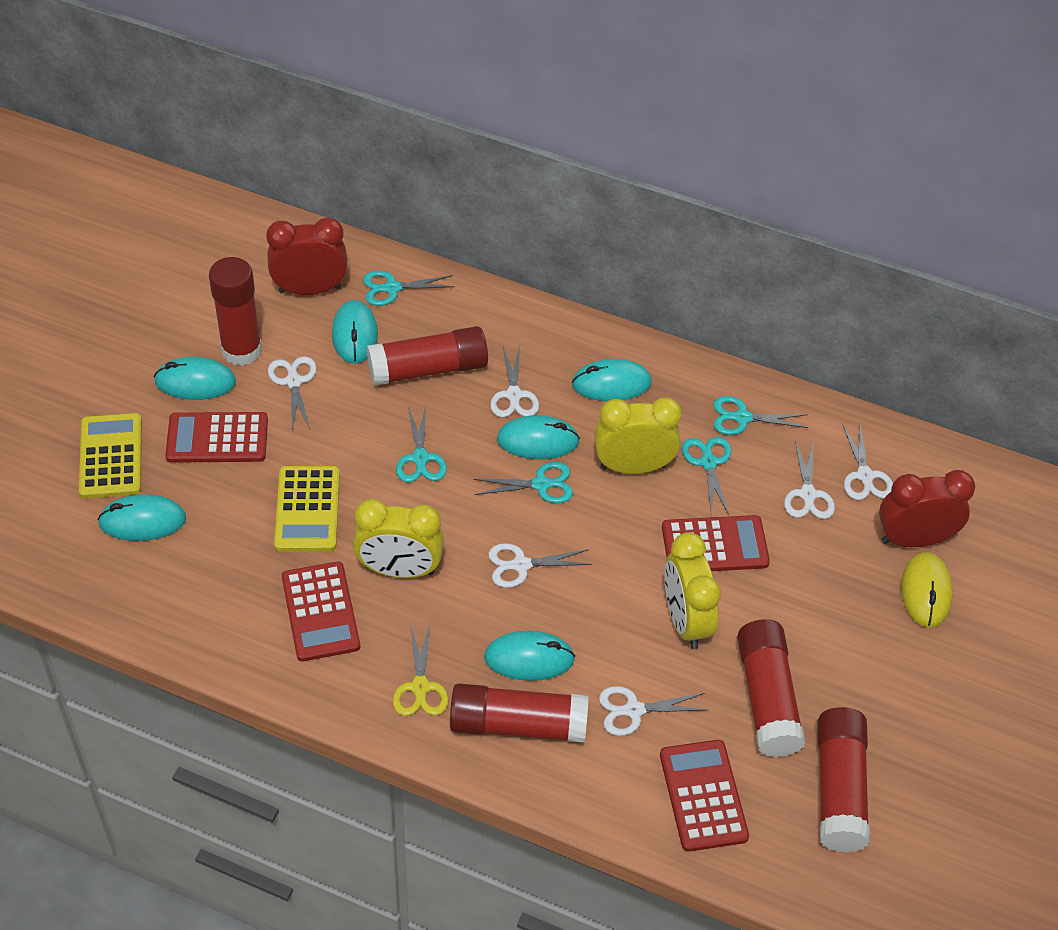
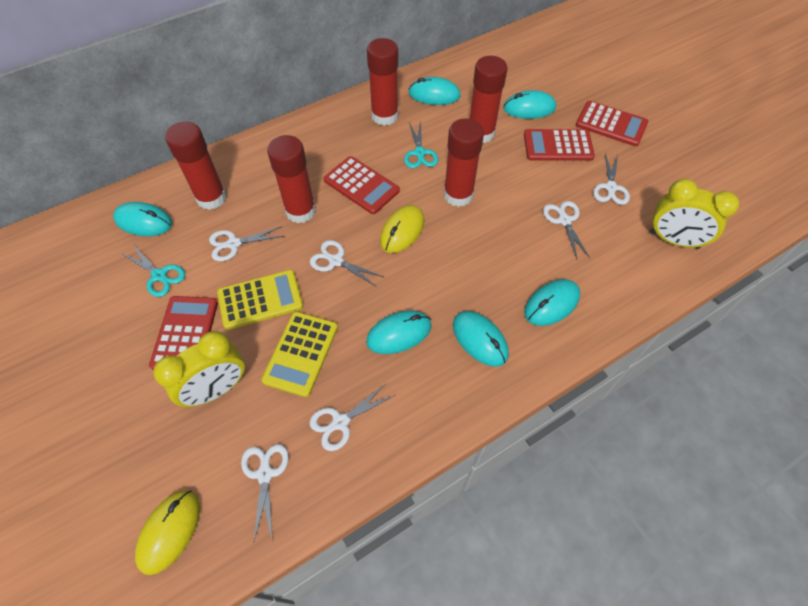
red clock: [266,217,347,295] [879,470,975,547] = 2 -> none = 0
turquoise scissors: [363,271,455,306] [396,405,447,482] [473,462,573,503] [682,437,731,515] [714,396,809,435] = 5 -> [121,243,185,297] [404,120,438,168] = 2
yellow clock: [353,499,444,578] [594,398,682,474] [664,532,721,649] = 3 -> [153,331,245,407] [650,179,739,249] = 2
yellow mouse: [901,552,953,628] = 1 -> [135,490,200,575] [380,205,424,253] = 2
yellow scissors: [393,624,448,716] = 1 -> none = 0

